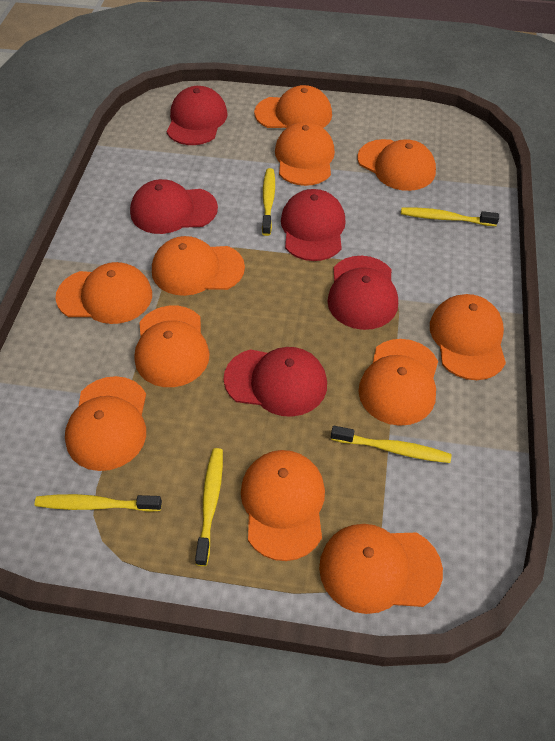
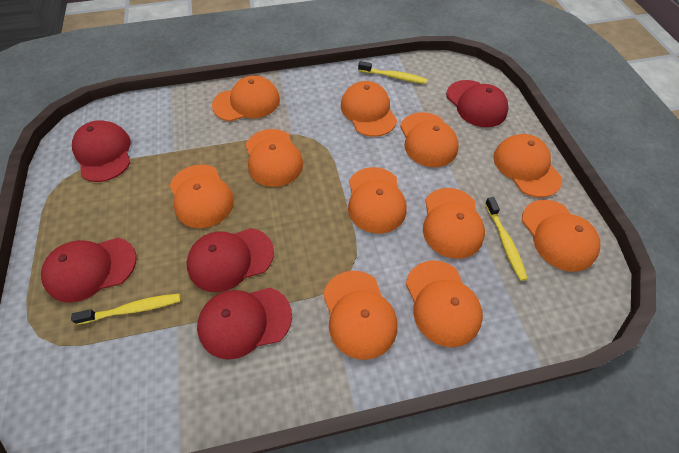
yellow toothbrush: [35,494,162,512] [195,448,223,566] [262,168,275,236] [331,426,452,463] [401,208,499,226] = 5 -> [71,294,181,325] [358,61,427,84] [485,197,528,281] = 3

